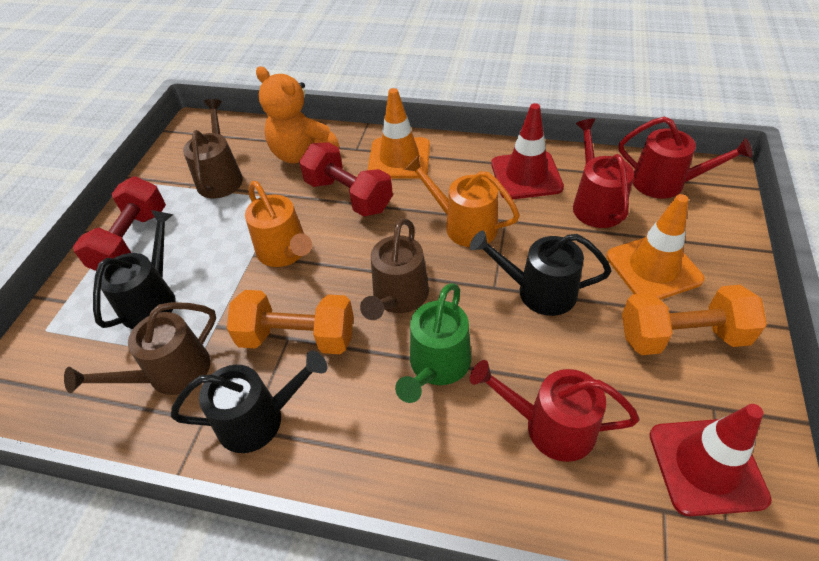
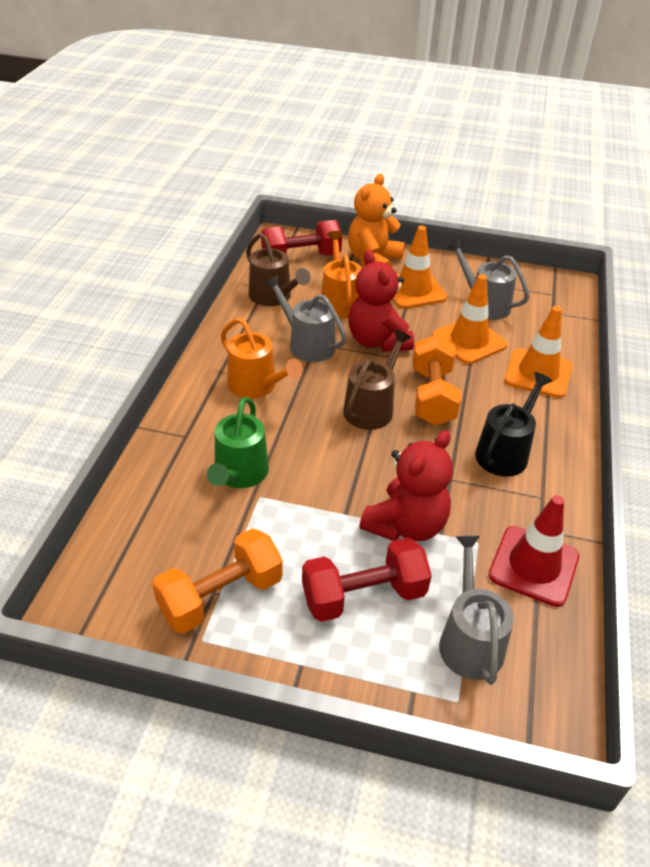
black watering can: [93,210,175,329] [171,350,327,453] [470,230,612,316] = 3 -> [475,372,552,477] = 1
brown watering can: [64,302,216,395] [183,99,243,198] [360,218,429,320] = 3 -> [246,233,310,306] [343,330,412,430] = 2
grey watering can: none = 0 -> [264,275,347,362] [439,536,514,685] [447,239,529,320] = 3
orange traffic cone: [368,88,430,179] [606,194,705,300] = 2 -> [392,226,447,309] [432,274,507,364] [504,306,572,398] = 3
red teddy bear: none = 0 -> [348,250,414,352] [359,430,453,541] = 2
red traffic cone: [491,103,564,199] [649,404,772,516] = 2 -> [488,495,579,607] = 1
red watering can: [470,360,639,462] [573,118,634,228] [619,116,753,199] = 3 -> none = 0

